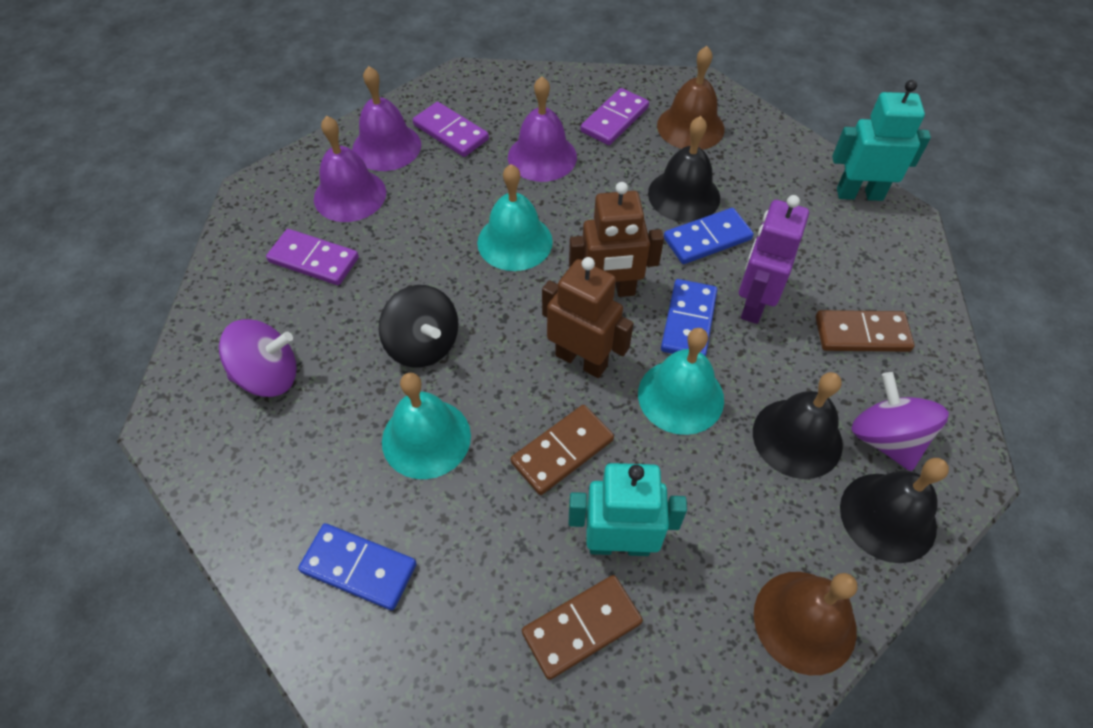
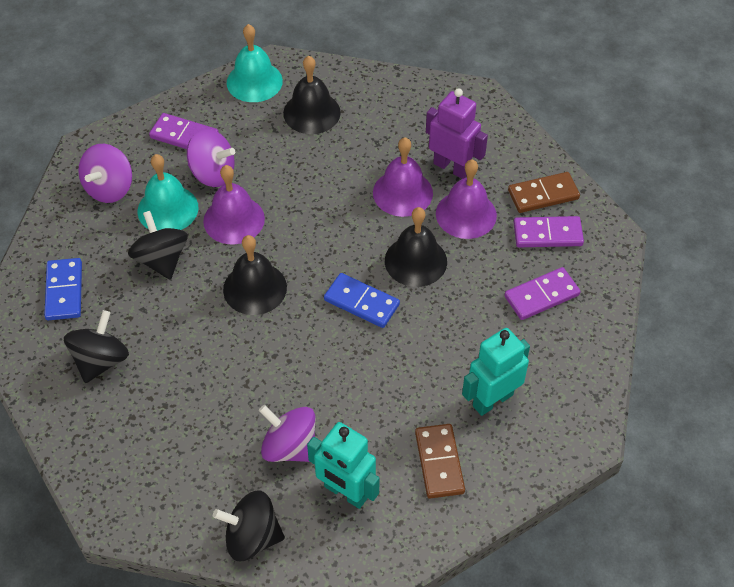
black spinning top: [379,285,458,367] = 1 -> [64,310,129,383] [128,211,188,280] [213,491,285,561] = 3
blue domino: [298,523,417,610] [661,279,717,356] [664,208,754,264] = 3 -> [44,258,82,320] [324,273,400,328] = 2
brown bell: [657,46,725,150] [754,572,858,675] = 2 -> none = 0
brown domino: [511,405,614,495] [522,575,643,680] [816,310,914,352] = 3 -> [415,424,465,499] [508,172,580,213] = 2
brown robot: [542,257,634,378] [569,182,664,297] = 2 -> none = 0
purple spinning top: [219,319,297,397] [852,372,949,471] = 2 -> [78,144,132,203] [187,129,235,187] [259,405,315,462] = 3
turquoise bell: [382,373,471,479] [477,164,553,271] [638,328,724,435] = 3 -> [138,154,198,231] [227,24,283,102] = 2

